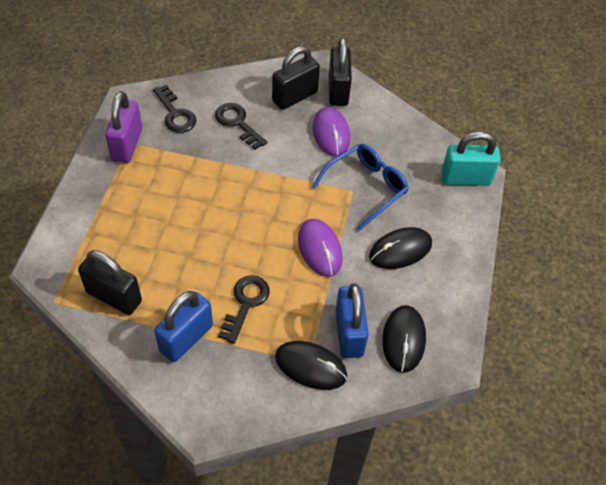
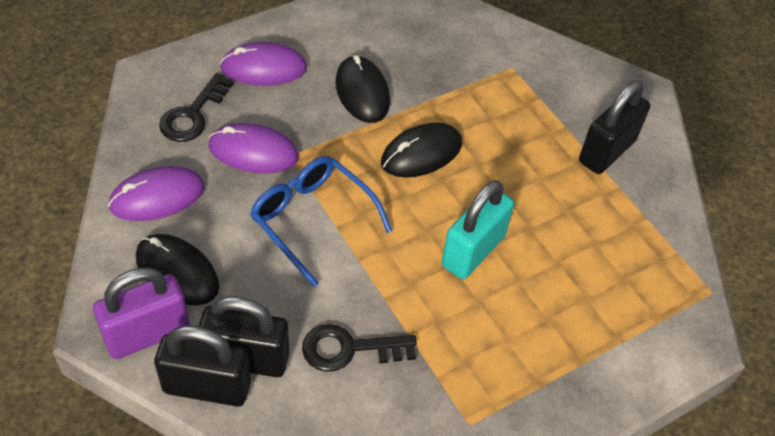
black key: [153,84,196,133] [215,103,267,150] [218,275,270,344] = 3 -> [159,73,234,142] [302,324,417,372] = 2
blue padlock: [154,291,213,362] [335,283,369,358] = 2 -> none = 0
purple mouse: [298,219,342,277] [313,107,350,157] = 2 -> [108,166,205,221] [208,123,299,173] [220,42,307,86] = 3

